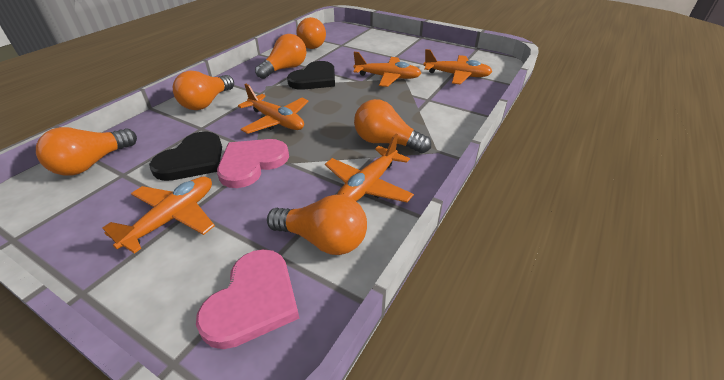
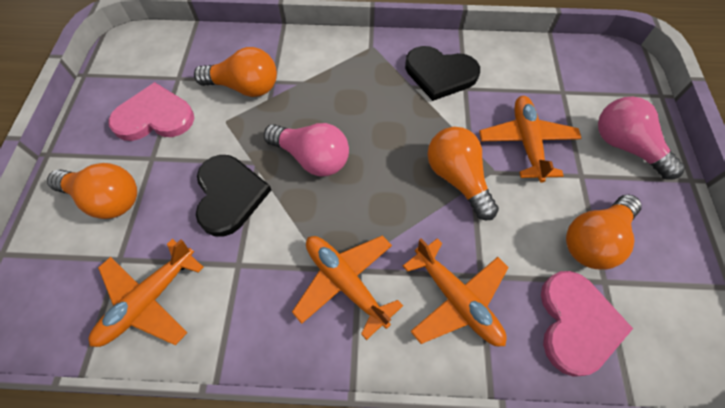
orange light bulb: [36,127,137,176] [173,71,234,110] [255,34,306,79] [267,195,367,255] [296,17,326,49] [354,99,431,153] = 6 -> [47,163,137,219] [194,47,277,97] [427,127,499,220] [566,195,642,269] = 4
orange plane: [102,176,215,254] [238,84,309,134] [325,134,414,202] [353,52,421,87] [423,49,492,85] = 5 -> [89,239,204,347] [292,236,403,340] [403,238,509,346] [479,96,582,183] = 4
pink light bulb: none = 0 -> [264,123,349,176] [598,97,685,179] = 2

